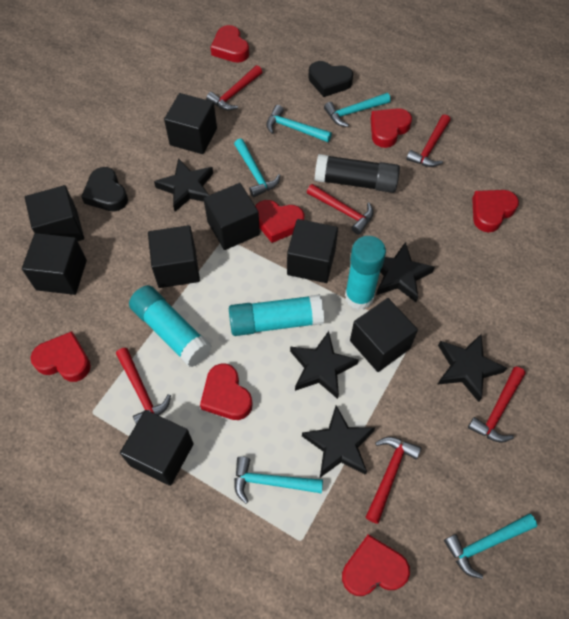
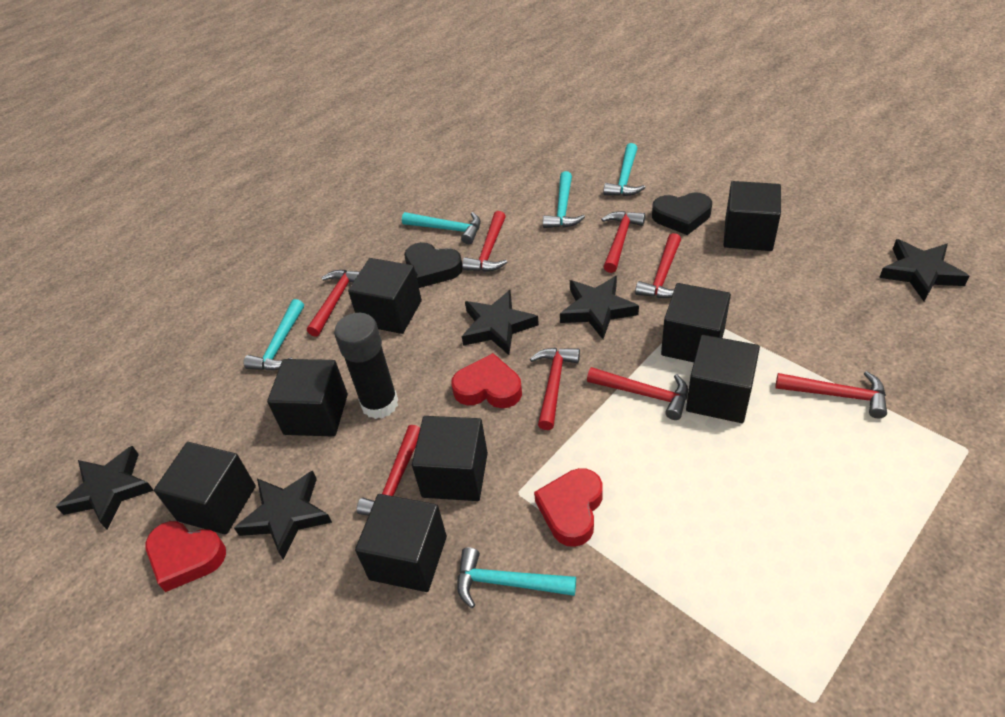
red hammer: [116,347,171,424] [206,65,262,110] [307,184,374,234] [366,437,421,524] [406,114,450,167] [468,367,526,443] = 6 -> [307,270,360,337] [357,425,420,515] [462,211,507,272] [530,348,580,430] [587,367,688,420] [601,211,645,273] [635,233,681,298] [775,371,887,418] = 8
red heart: [31,331,91,382] [200,363,253,420] [211,25,249,63] [255,200,304,243] [342,534,410,596] [371,108,412,148] [472,190,519,232] = 7 -> [146,521,226,592] [451,353,522,408] [534,468,603,547] = 3
turquoise glue stick: [129,285,212,367] [229,294,324,336] [345,236,386,310] = 3 -> none = 0

